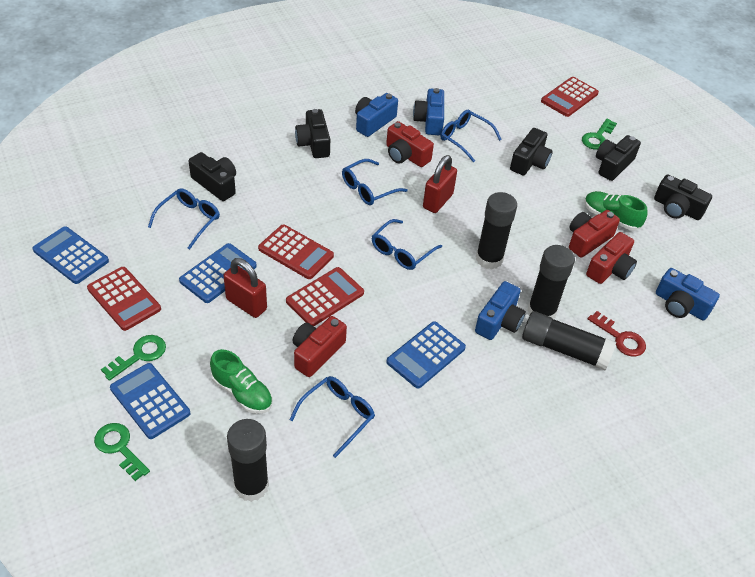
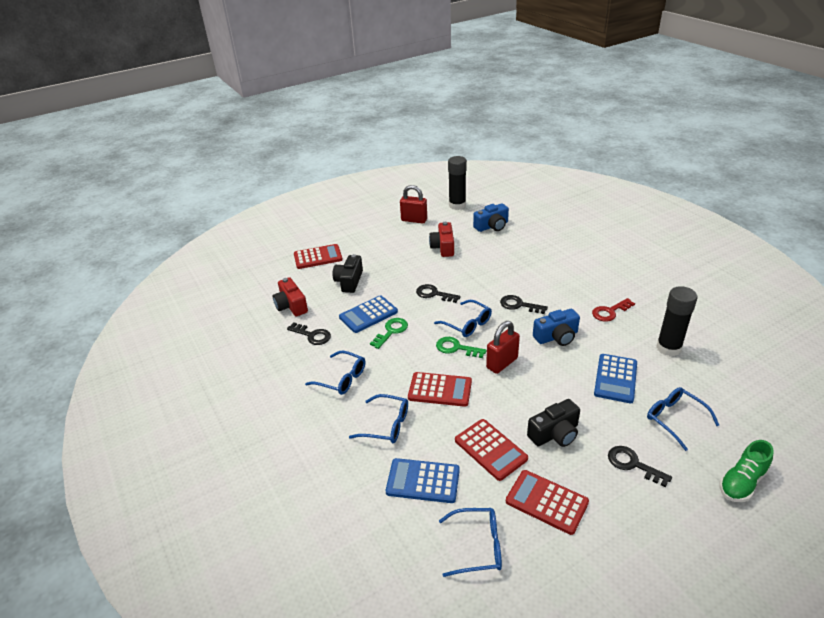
black camera: [189,152,236,201] [295,109,330,158] [510,128,553,175] [596,135,641,181] [654,175,712,220] = 5 -> [333,254,363,293] [527,399,580,447] = 2
black glue stick: [227,419,269,502] [476,192,517,269] [522,311,616,371] [527,245,575,319] = 4 -> [448,156,467,210] [656,286,697,356] = 2
black key: none = 0 -> [287,323,331,345] [416,284,461,303] [500,295,548,314] [608,446,672,487] = 4
blue calculator: [33,226,109,284] [110,363,190,439] [179,243,257,303] [386,321,466,388] = 4 -> [339,295,398,333] [386,458,460,503] [594,354,637,403] = 3
blue camera: [355,93,398,137] [413,88,444,135] [475,281,526,340] [656,268,720,320] = 4 -> [473,203,509,232] [533,309,580,346] = 2
green key: [94,423,150,481] [101,335,166,381] [582,119,617,150] = 3 -> [370,318,408,349] [436,337,486,358] = 2
green shoe: [210,349,273,414] [584,191,647,231] = 2 -> [719,440,774,502] = 1
red camera: [293,316,347,377] [386,121,434,167] [569,210,620,258] [586,232,637,284] = 4 -> [273,277,308,316] [429,222,454,257] = 2

